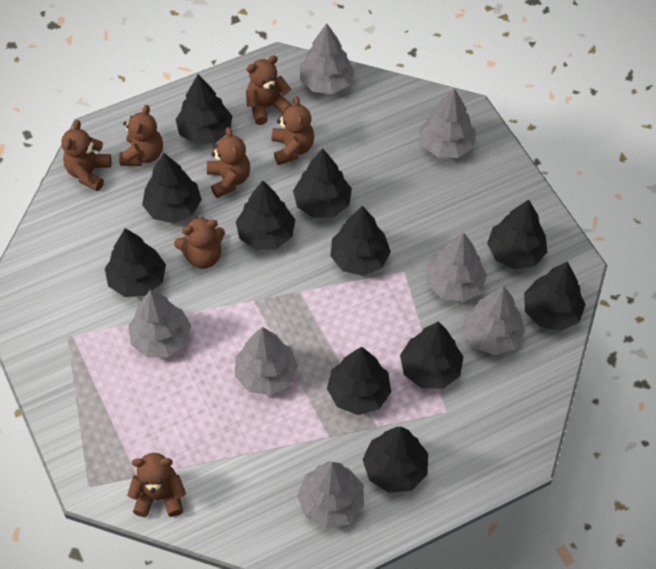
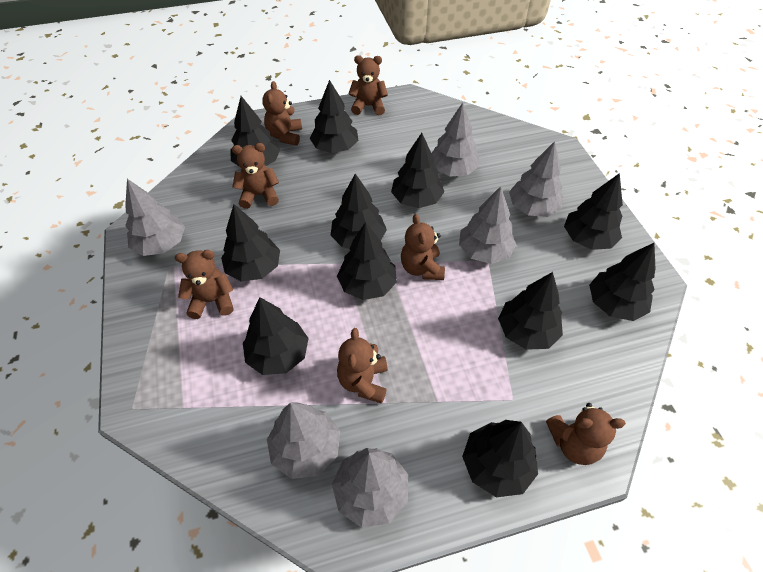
grey tree: [129,290,191,357] [235,327,298,395] [297,461,364,528] [300,24,355,94] [419,88,476,158] [426,232,487,302] [463,286,525,355] = 7 -> [125,179,185,256] [267,402,340,479] [332,448,408,528] [432,103,479,176] [459,186,517,264] [509,141,563,217] = 6

